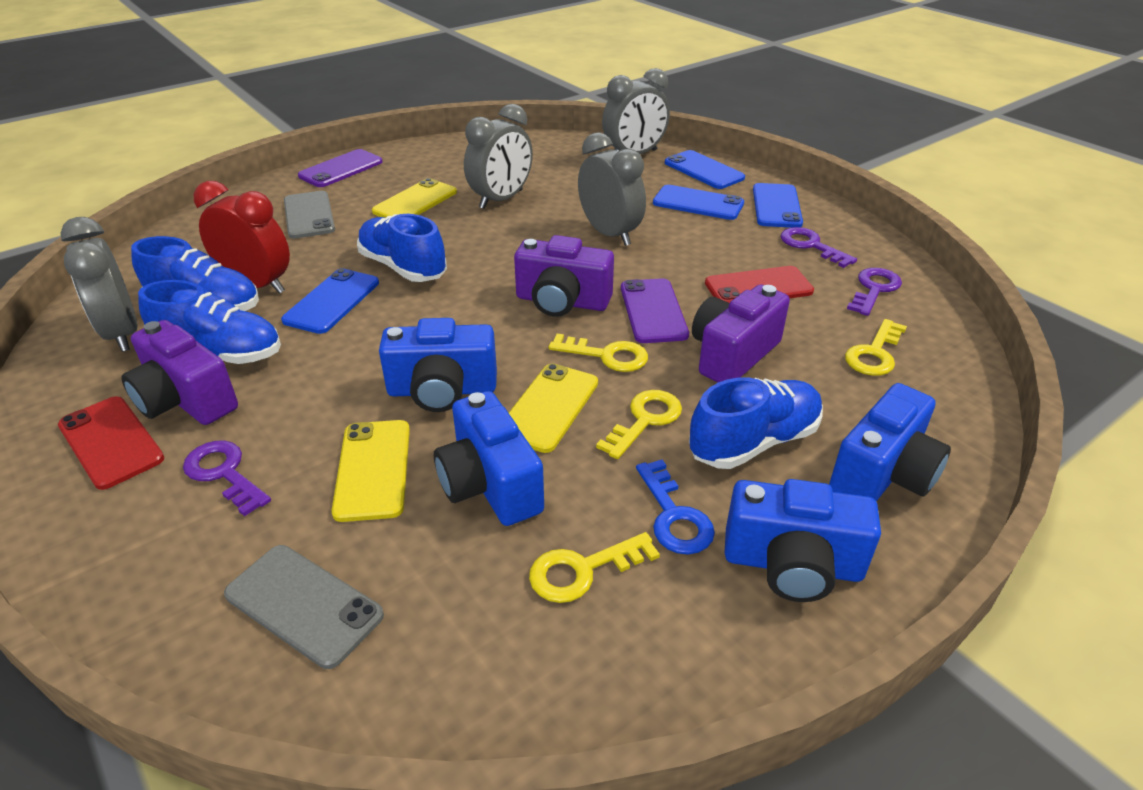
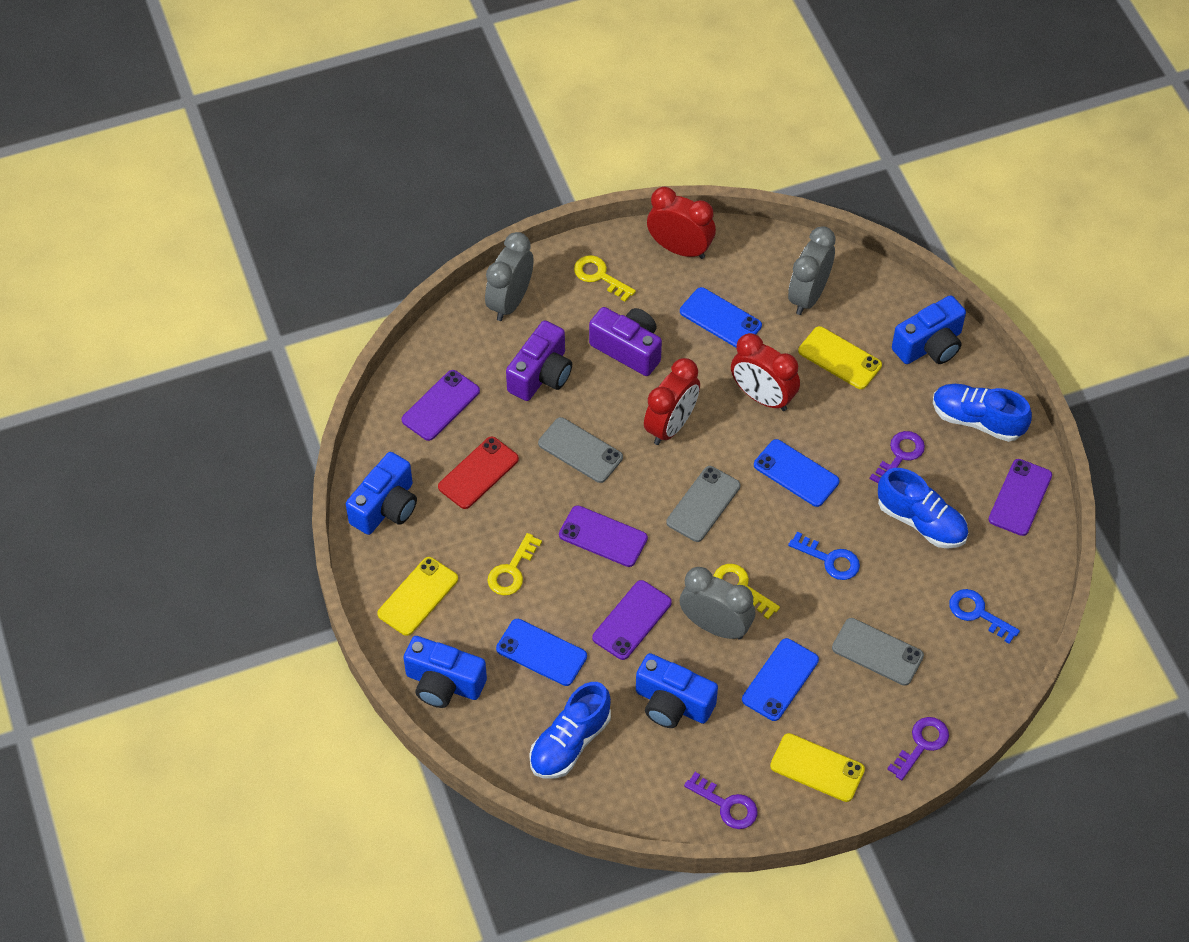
blue key: [636,460,715,555] = 1 -> [788,532,860,580] [949,589,1020,644] = 2
blue shoe: [131,236,259,311] [138,280,281,364] [357,214,447,282] [689,377,823,469] = 4 -> [529,682,611,779] [878,468,968,549] [933,384,1032,442] = 3
grey clock: [61,217,137,352] [464,104,533,209] [578,132,646,246] [602,68,670,154] = 4 -> [485,232,533,321] [680,567,755,640] [788,226,836,315] = 3
grey phone: [224,545,384,669] [284,191,335,239] = 2 -> [538,417,623,483] [666,466,741,542] [832,618,924,686] = 3
purple camera: [121,320,238,425] [514,235,614,317] [692,284,790,382] = 3 -> [506,320,572,401] [589,307,662,376] = 2
purple phone: [298,149,382,187] [621,278,689,343] = 2 -> [402,370,480,441] [559,506,648,567] [592,580,672,660] [988,459,1052,536] = 4
red clock: [194,181,290,294] = 1 -> [644,358,700,445] [647,187,716,259] [731,333,800,411] = 3
red phone: [58,396,164,490] [705,266,814,303] = 2 -> [438,436,519,509] = 1
yellow key: [529,532,660,603] [549,334,648,372] [596,390,682,459] [845,319,907,376] = 4 -> [488,533,542,595] [574,255,636,302] [714,564,780,619] = 3

